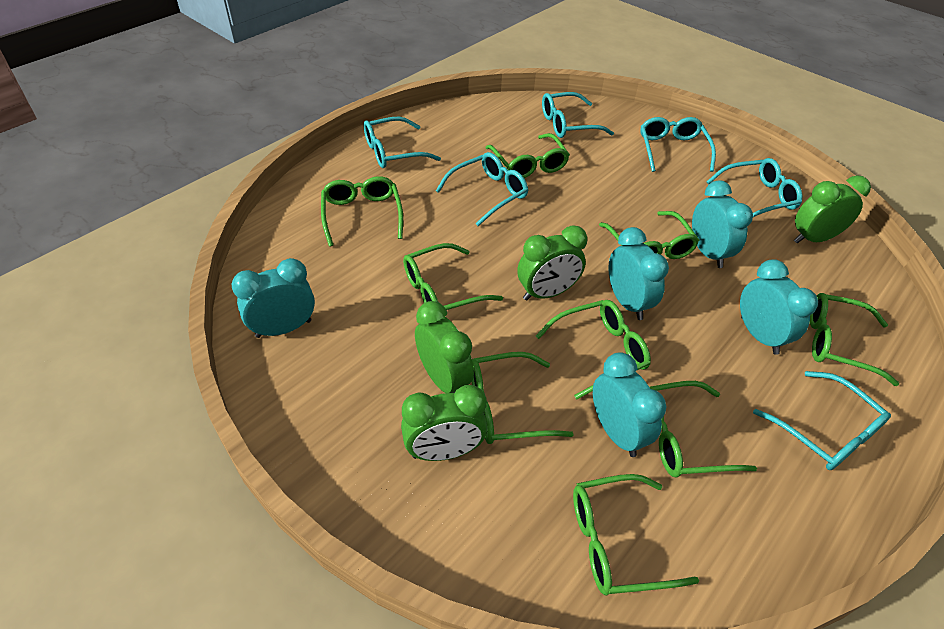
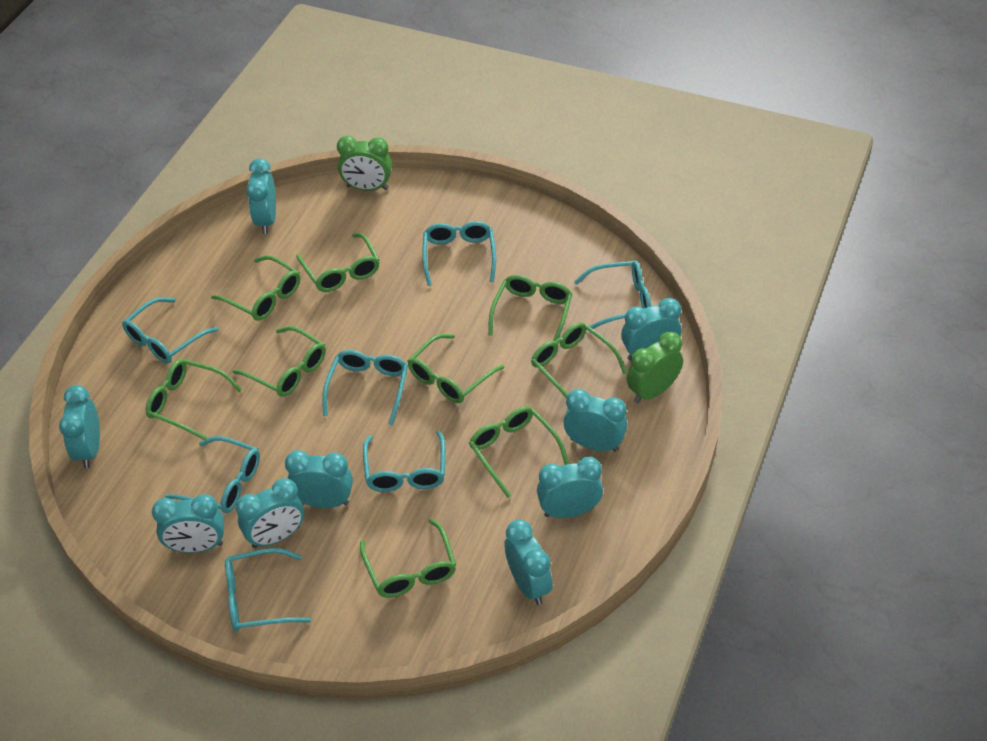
green clock: [401,385,487,461] [415,301,474,393] [517,225,587,301] [794,175,871,243] = 4 -> [337,136,392,191] [627,332,683,403] = 2
turquoise clock: [232,258,315,338] [593,352,666,457] [608,227,669,320] [692,180,753,268] [740,259,818,355] = 5 -> [59,385,100,468] [152,494,224,553] [236,478,304,548] [246,159,276,234] [285,450,353,508] [504,519,553,605] [537,457,603,518] [563,389,627,452] [621,298,682,361] = 9
turquoise glasses: [364,117,441,168] [436,152,528,226] [542,92,614,138] [640,117,716,172] [707,158,803,217] [753,371,891,470] = 6 -> [122,297,219,364] [165,436,260,513] [225,548,311,631] [322,350,408,425] [363,431,445,492] [422,221,496,286] [574,261,651,329] = 7

